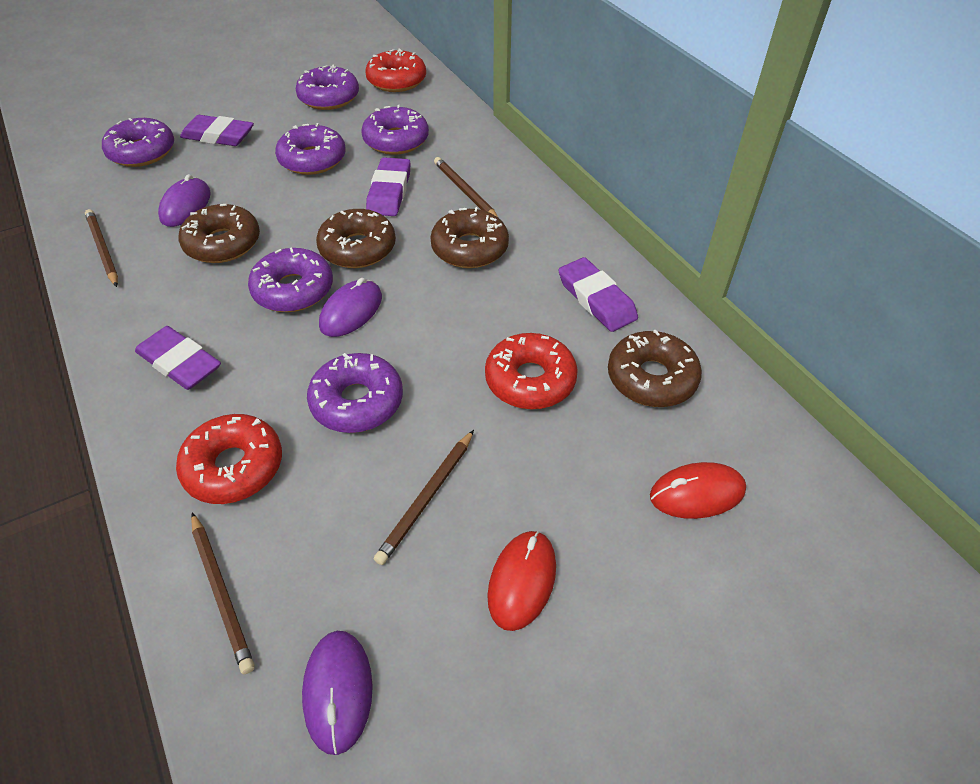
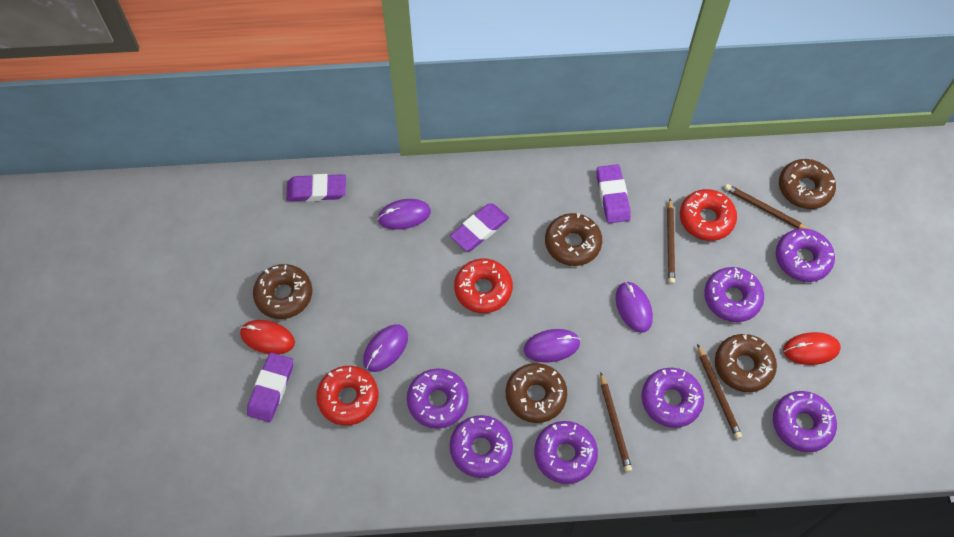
brown donut: [179,203,260,263] [316,209,396,268] [430,207,509,268] [608,330,702,407] = 4 -> [253,264,312,319] [506,363,567,423] [545,213,602,266] [715,334,777,392] [779,159,836,209] = 5
purple donut: [102,118,174,167] [248,247,333,312] [275,123,346,175] [296,64,359,110] [307,353,403,433] [361,105,429,155] = 6 -> [407,368,469,429] [450,415,513,478] [534,421,598,484] [641,368,704,428] [704,267,764,322] [773,391,837,452] [776,229,835,282] = 7
purple mouse: [158,174,211,227] [302,631,373,755] [319,278,382,337] = 3 -> [363,324,408,372] [377,199,431,230] [524,329,580,362] [616,282,653,333] = 4

